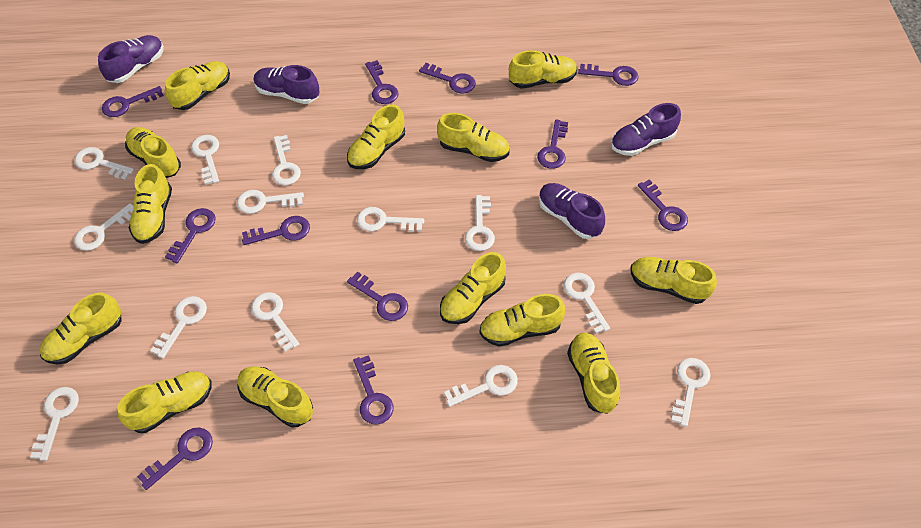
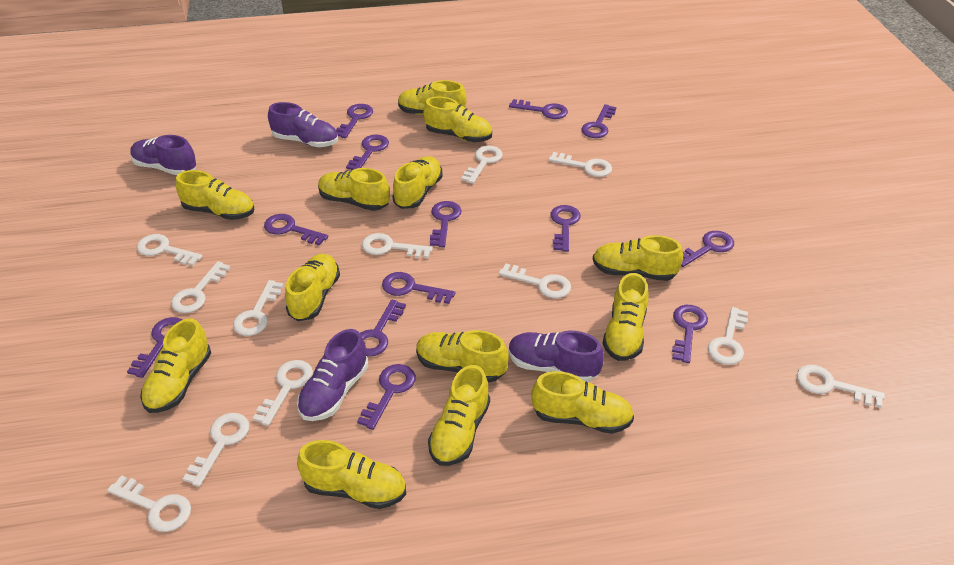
purple key: [102,86,164,117] [137,428,213,490] [165,208,216,263] [242,216,310,245] [347,272,408,321] [353,355,394,425] [365,60,399,104] [419,63,476,94] [537,120,568,169] [578,64,639,86] [638,179,688,231] = 11 -> [127,317,182,378] [264,214,328,246] [336,104,373,138] [346,135,389,170] [357,364,416,430] [360,299,406,357] [382,272,455,304] [430,201,461,247] [509,99,568,119] [550,205,581,252] [581,104,616,138] [672,305,708,363] [681,231,734,267] = 13
white key: [30,387,79,461] [74,203,134,251] [75,147,134,180] [150,296,207,358] [191,135,219,185] [237,190,304,214] [251,292,299,352] [272,135,301,185] [357,207,424,232] [444,365,518,407] [465,195,495,251] [564,273,610,334] [671,358,711,427] = 13 -> [107,475,191,532] [137,234,203,266] [171,261,230,313] [183,413,249,487] [233,280,283,336] [253,360,313,426] [362,233,433,258] [461,146,503,184] [499,264,571,298] [549,152,612,177] [708,307,748,365] [797,365,885,408] = 12

